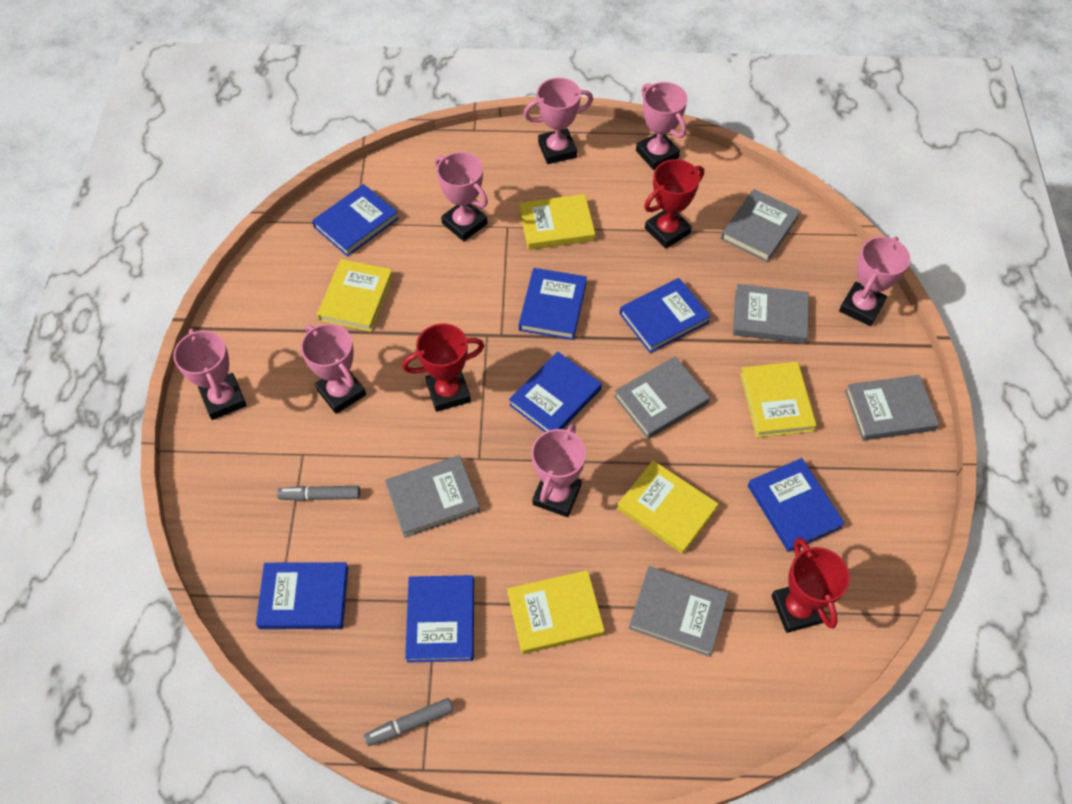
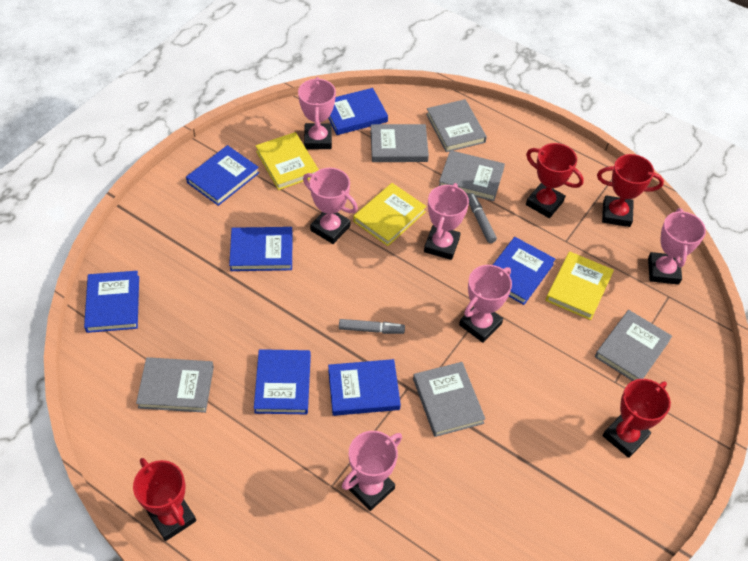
pink trophy: [173,328,247,420] [301,324,366,414] [435,152,488,241] [523,78,593,164] [531,423,586,517] [636,82,687,170] [839,237,910,326] = 7 -> [298,77,336,149] [303,168,358,244] [342,431,402,511] [424,183,469,260] [459,265,512,343] [648,208,706,285] = 6
red trophy: [402,324,484,412] [644,159,704,249] [771,537,850,633] = 3 -> [133,458,196,541] [526,143,584,218] [597,154,664,227] [603,379,671,458] = 4
yellow book: [317,259,393,332] [507,570,605,654] [519,194,595,250] [617,460,718,554] [740,362,817,438] = 5 -> [256,132,319,190] [353,183,427,246] [546,251,614,320] = 3

